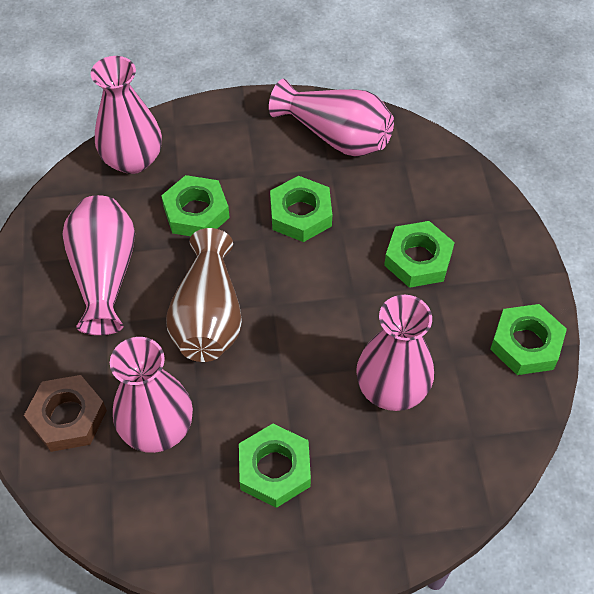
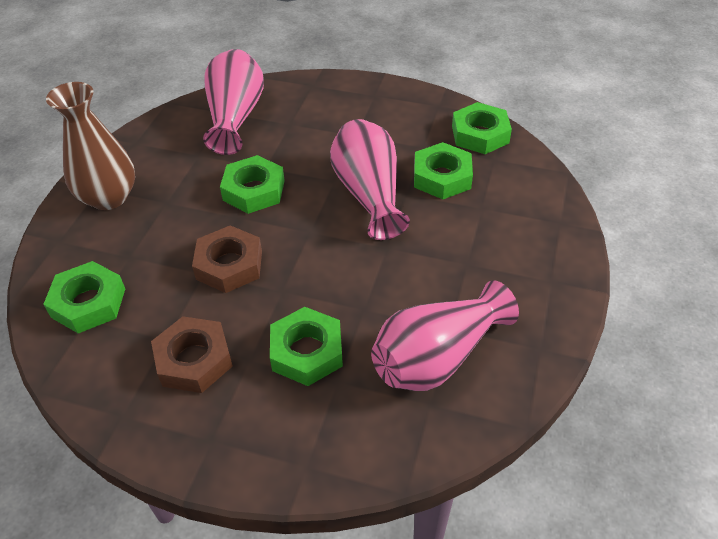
brown nut: [24,375,107,452] = 1 -> [151,316,233,393] [192,225,262,293] = 2
pink vase: [63,195,135,335] [91,56,162,174] [110,337,193,453] [269,79,394,157] [356,295,434,411] = 5 -> [203,49,264,155] [330,119,410,240] [371,280,519,391] = 3

